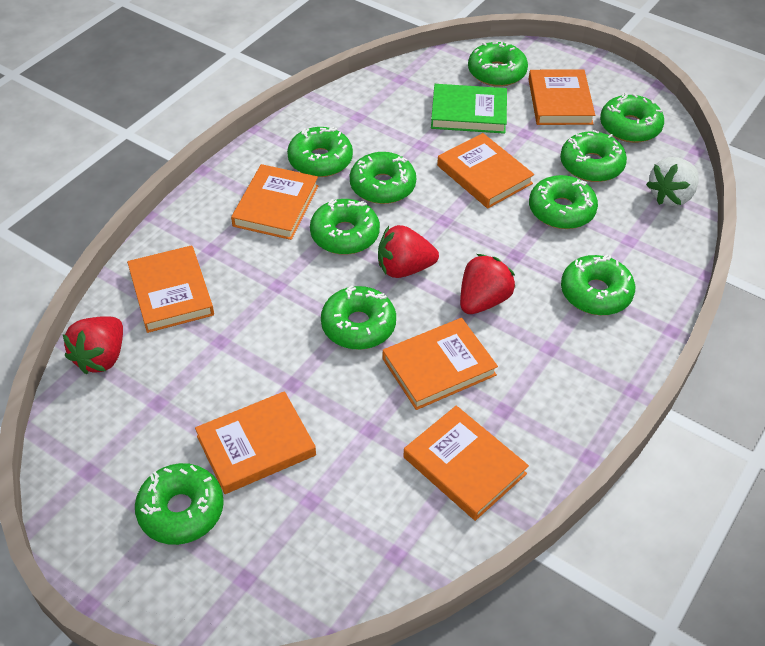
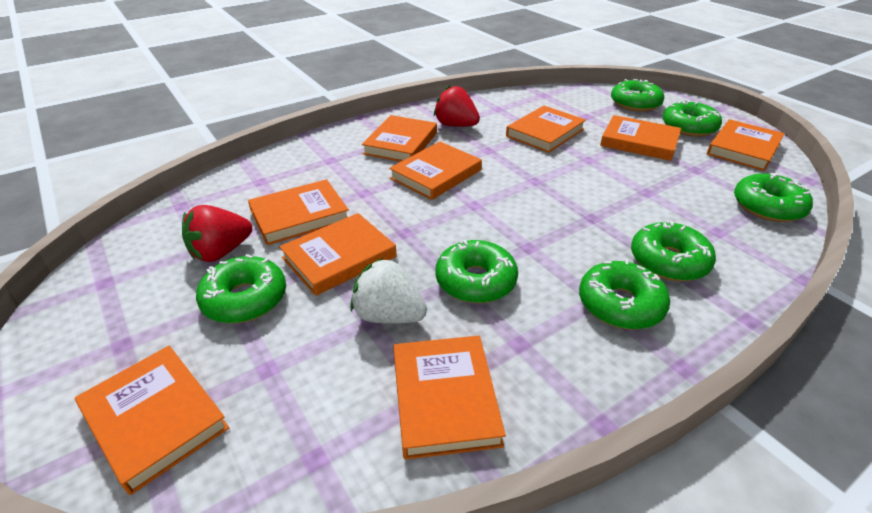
green book: [431,84,507,134] = 1 -> none = 0
green donut: [135,463,224,545] [287,127,353,177] [310,199,380,255] [321,285,396,350] [350,152,416,204] [468,42,528,87] [529,175,598,229] [560,130,627,182] [561,255,635,315] [600,93,664,143] = 10 -> [196,254,286,324] [435,240,518,303] [579,259,670,330] [611,79,664,112] [631,221,716,281] [662,100,722,137] [734,173,813,222] = 7
orange book: [127,245,214,333] [195,391,316,494] [231,164,318,240] [383,318,498,410] [403,406,529,521] [437,133,534,209] [529,70,595,125] = 7 -> [75,346,229,495] [248,179,349,245] [279,213,397,296] [362,115,437,162] [389,142,482,200] [393,336,506,460] [506,106,586,153] [600,115,681,161] [707,119,784,171] = 9
red strawberry: [63,316,123,374] [378,225,439,278] [460,254,516,314] = 3 -> [182,205,252,262] [434,85,480,127] = 2

